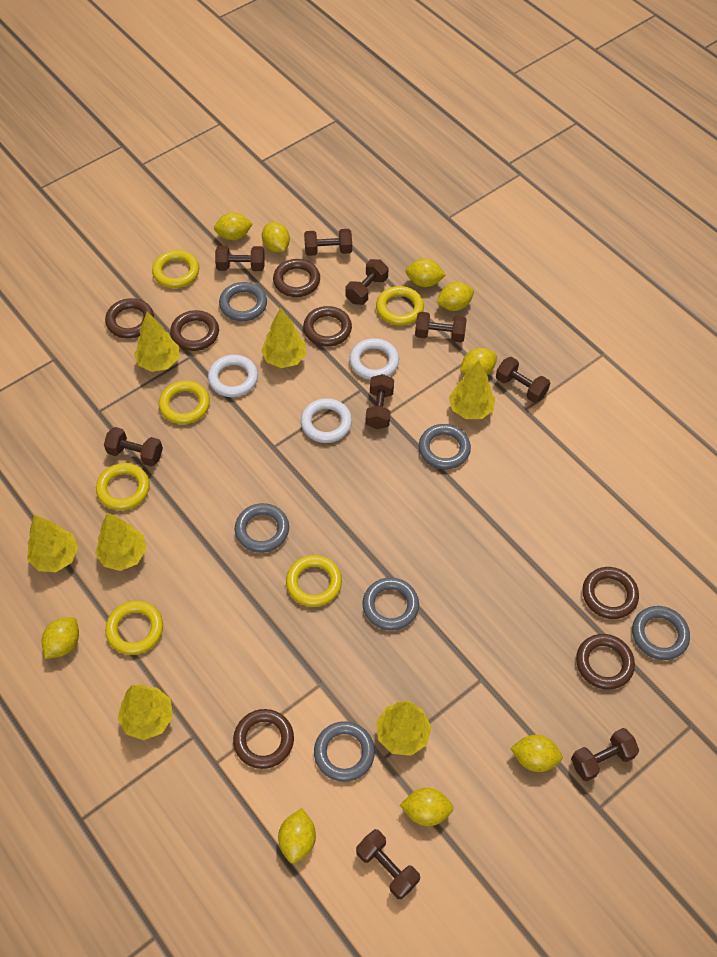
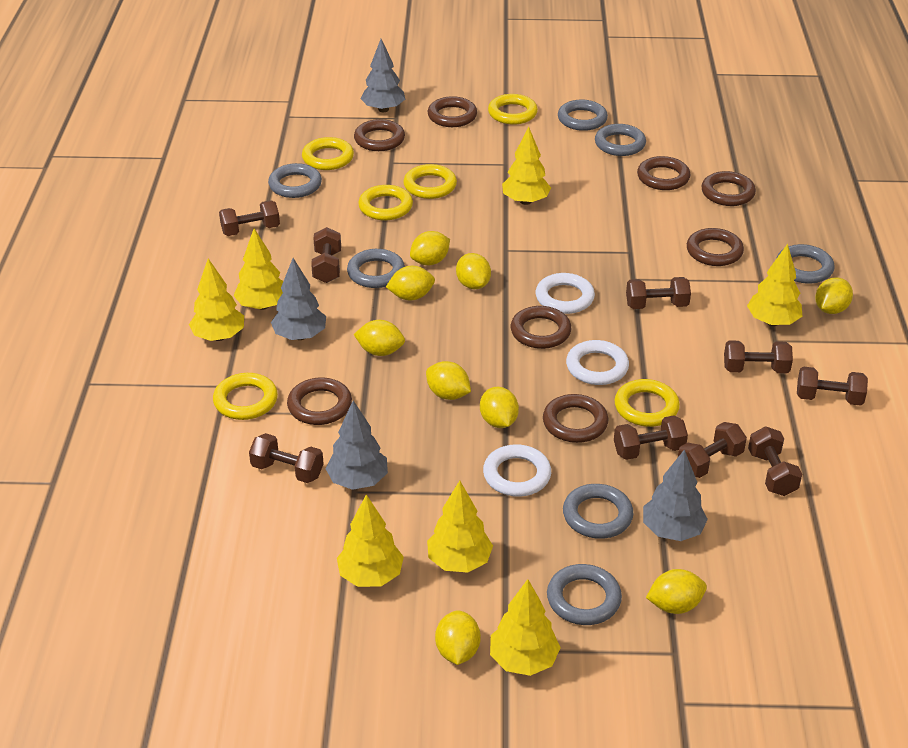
brown ring: [105,298,154,339] [170,310,219,351] [233,709,294,769] [273,259,320,297] [303,306,352,347] [576,634,635,690] [582,567,639,619] = 7 -> [287,377,352,425] [354,119,405,151] [427,96,477,127] [511,306,571,349] [543,394,608,443] [637,156,690,190] [687,228,744,266] [702,171,756,206] = 8
grey ring: [219,282,267,321] [235,503,289,553] [314,721,375,782] [362,578,419,631] [419,424,471,469] [632,606,690,660] = 6 -> [268,163,322,198] [347,249,405,288] [547,564,622,625] [558,100,608,131] [563,484,633,539] [595,124,646,156] [776,244,835,284] = 7
grey tree: none = 0 -> [271,258,326,340] [325,400,388,490] [360,39,405,112] [643,449,708,541] = 4

